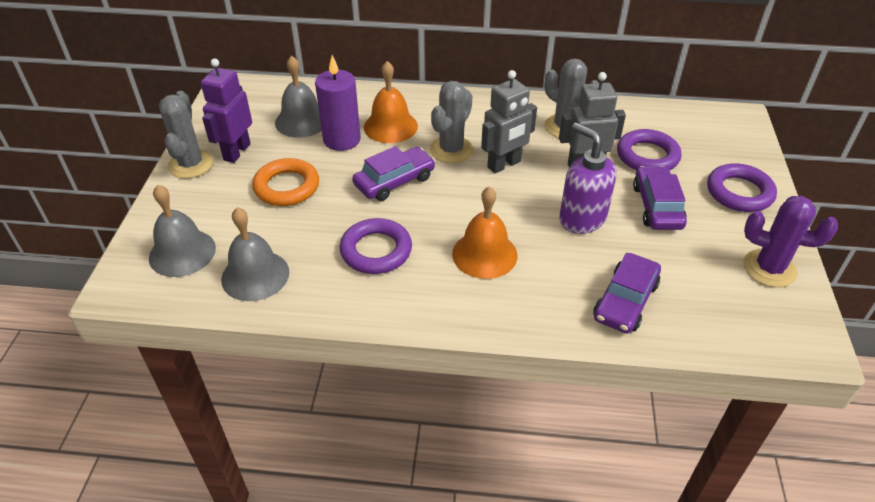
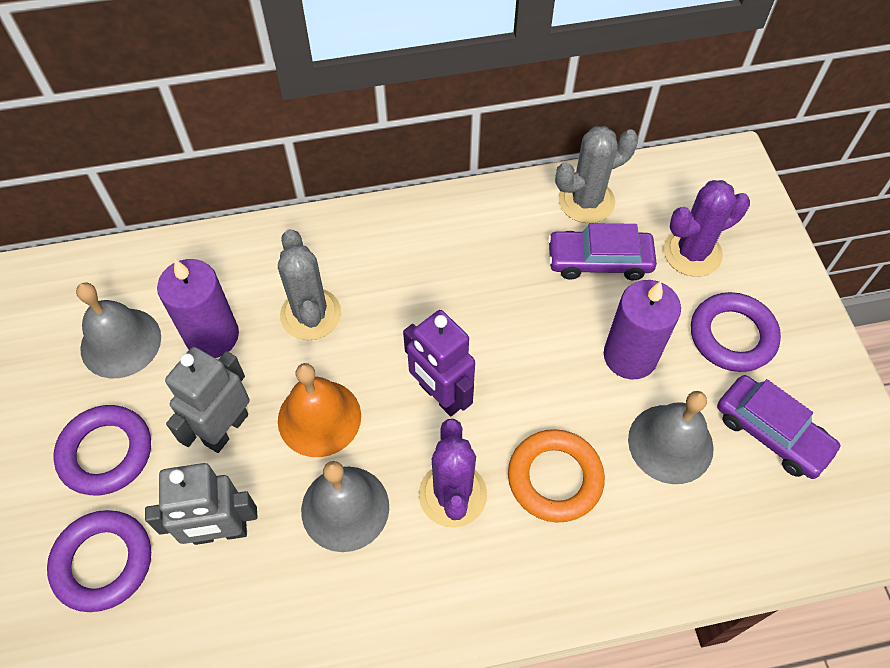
grey cactus: [159,91,214,178] [430,81,474,163] [544,59,599,138] = 3 -> [278,229,341,340] [555,126,638,223] = 2
orange bell: [364,61,418,143] [452,186,517,279] = 2 -> [278,363,361,457] = 1
purple cactus: [743,196,838,287] = 1 -> [419,419,487,528] [664,180,750,277] = 2
purple candle: [315,55,361,151] = 1 -> [157,259,239,358] [604,280,681,379] = 2
purple car: [352,146,435,201] [594,253,661,334] [633,166,687,230] = 3 -> [548,223,657,280] [717,375,842,479] = 2
purple soap dispenser: [559,123,616,234] = 1 -> none = 0

